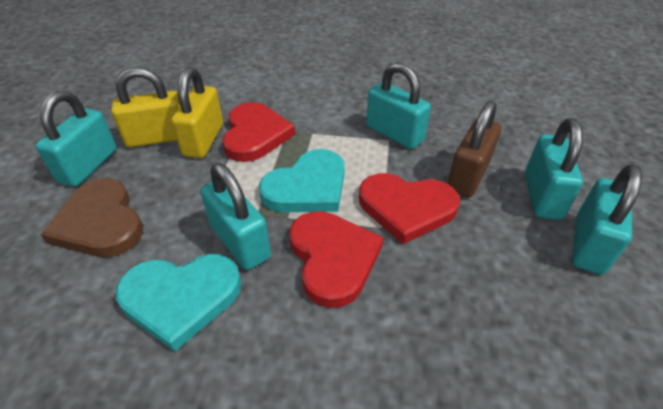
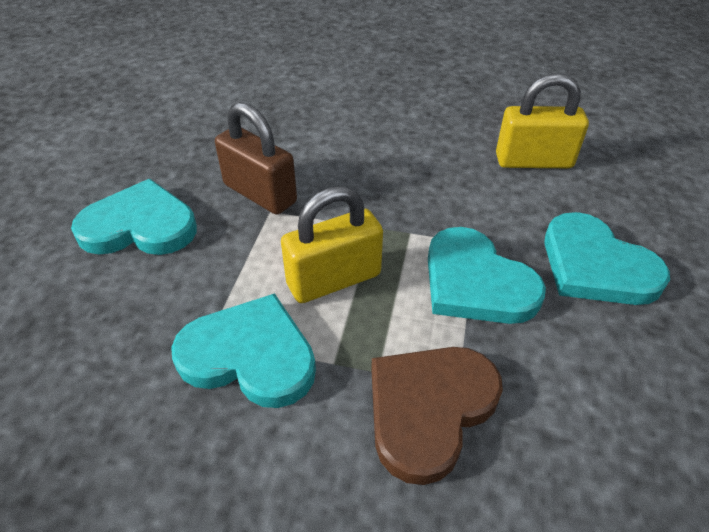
red heart: [222,102,295,162] [290,211,384,308] [359,173,460,244] = 3 -> none = 0
turquoise heart: [116,254,242,352] [259,149,345,212] = 2 -> [71,179,197,255] [171,293,316,408] [428,227,546,324] [544,212,670,305] = 4
turquoise padlock: [36,91,117,187] [200,163,271,270] [366,62,431,149] [525,118,583,220] [572,164,642,275] = 5 -> none = 0

